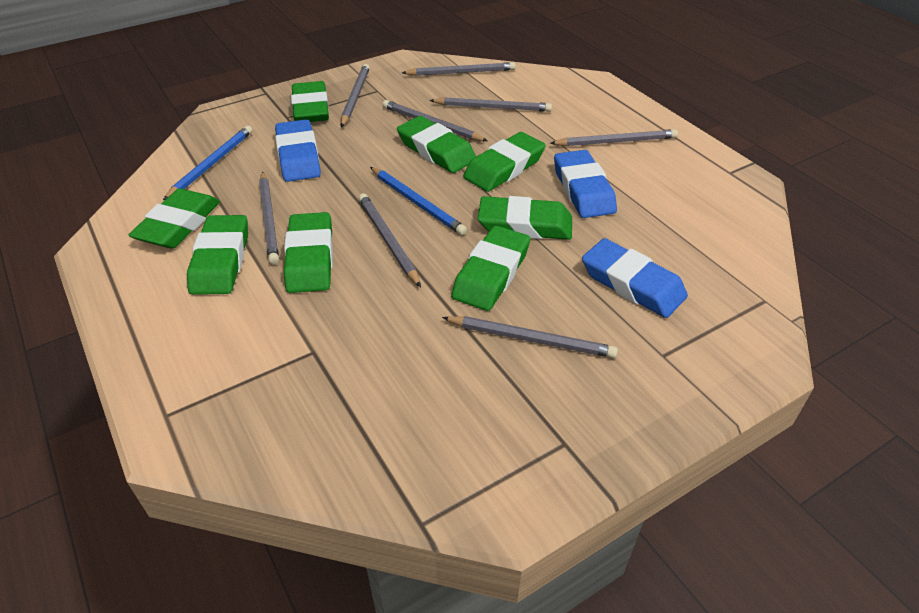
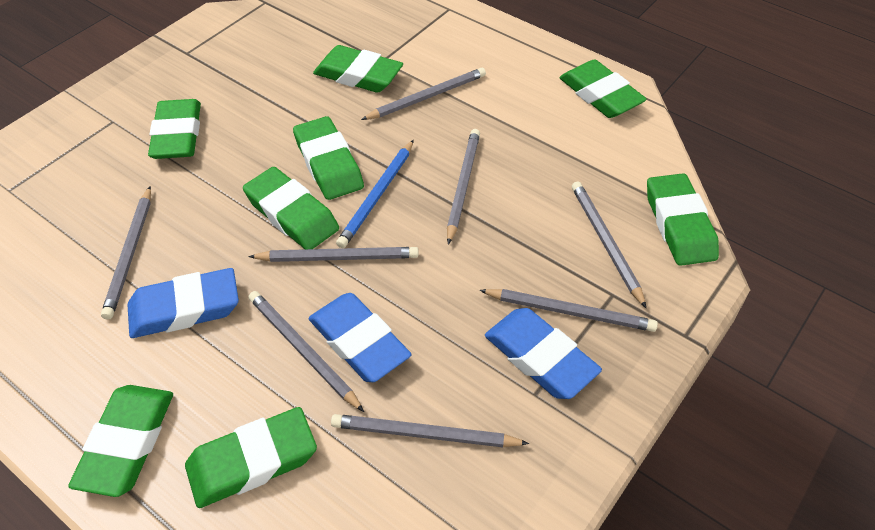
blue pencil: [163,126,253,200] [370,167,467,235] = 2 -> [336,140,414,248] = 1

